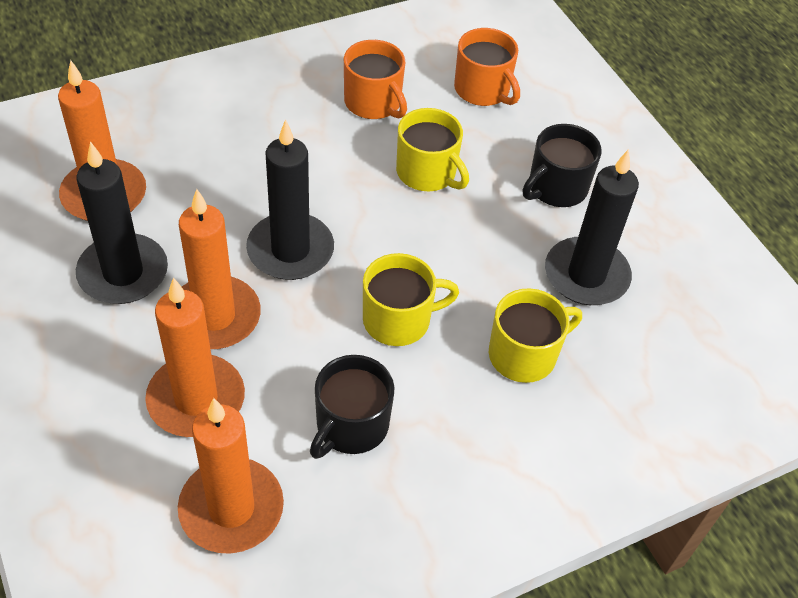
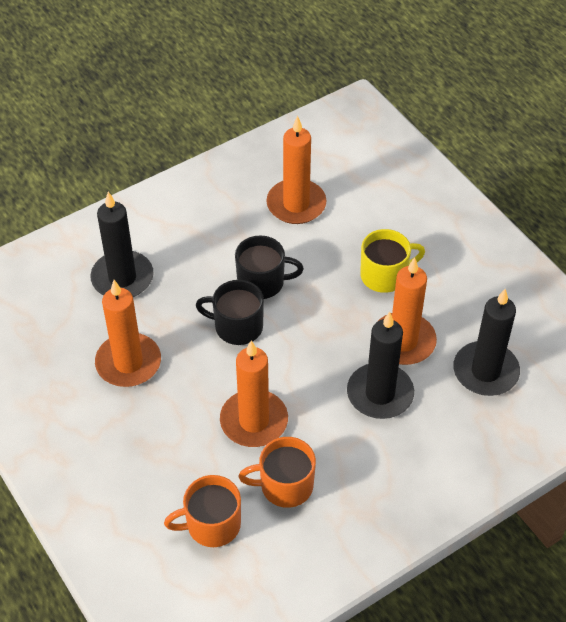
yellow mug: [363,253,459,346] [396,108,469,191] [489,288,582,383] = 3 -> [360,229,425,293] = 1

